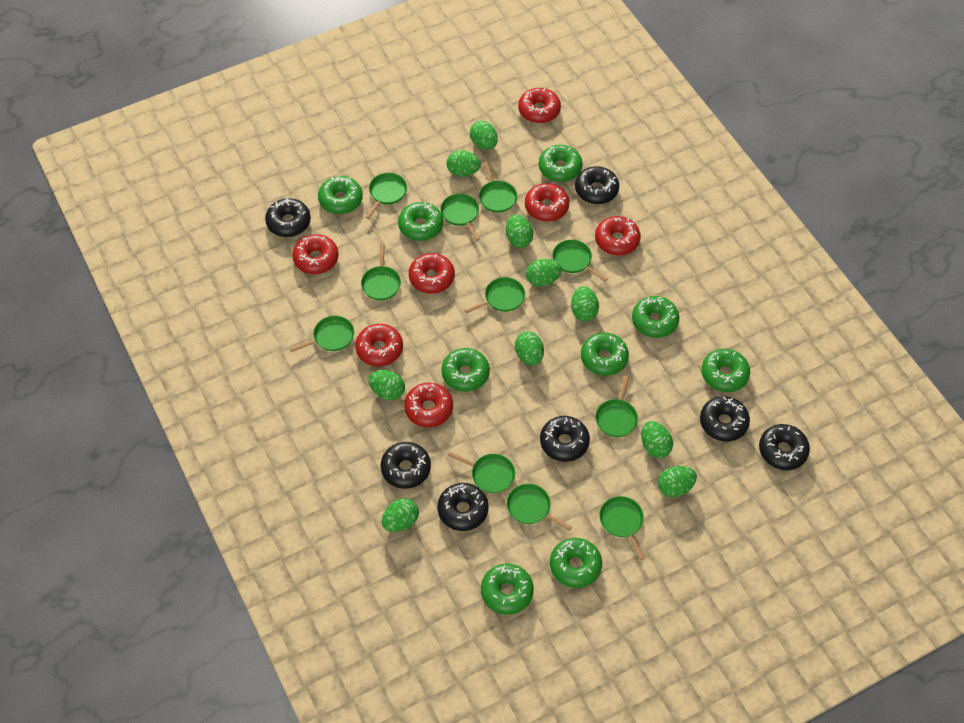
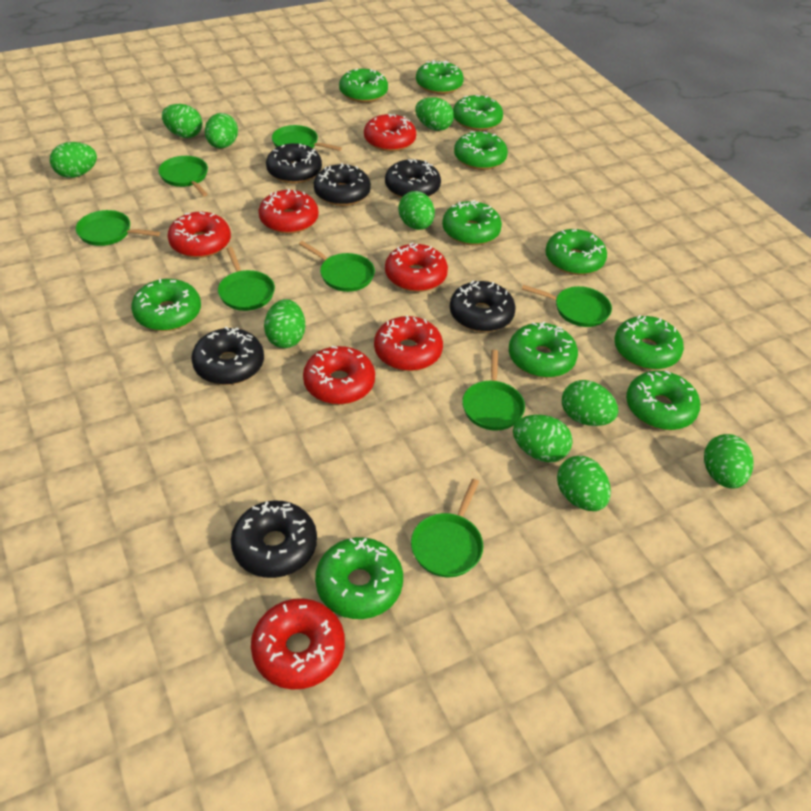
black donut: [265,198,311,237] [381,442,431,489] [437,483,489,531] [540,416,590,462] [575,166,619,204] [700,396,750,442] [759,424,810,470] = 7 -> [191,327,264,385] [231,500,317,578] [266,143,322,184] [314,163,371,206] [385,159,441,198] [450,281,516,332] = 6
green donut: [318,176,363,214] [398,202,443,241] [441,348,490,392] [481,564,534,615] [539,145,583,182] [550,538,602,588] [581,332,629,376] [632,296,679,338] [701,349,750,392] = 9 -> [131,279,201,331] [315,537,403,619] [339,69,388,103] [416,60,464,94] [442,200,502,245] [453,95,503,131] [454,131,508,170] [509,321,578,378] [545,229,607,275] [614,315,684,370] [626,370,700,430] = 11
green pan: [290,316,354,352] [361,244,401,300] [366,173,407,219] [441,194,480,241] [448,452,515,493] [464,277,525,313] [479,161,517,213] [507,484,572,531] [552,240,607,281] [596,376,638,437] [599,496,645,560] = 11 -> [76,210,160,246] [158,156,208,196] [218,247,275,311] [272,125,342,151] [299,241,375,292] [411,479,483,577] [462,350,525,431] [522,285,612,327] = 8

